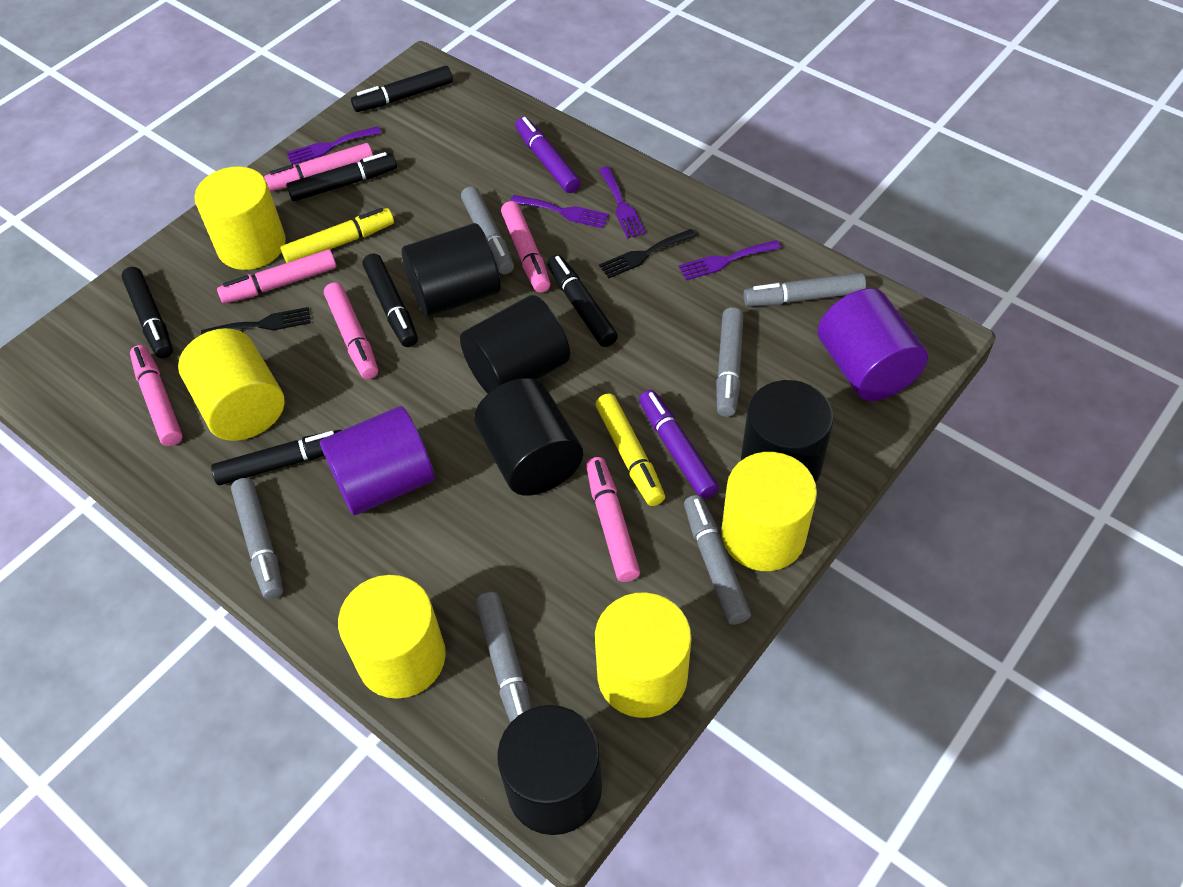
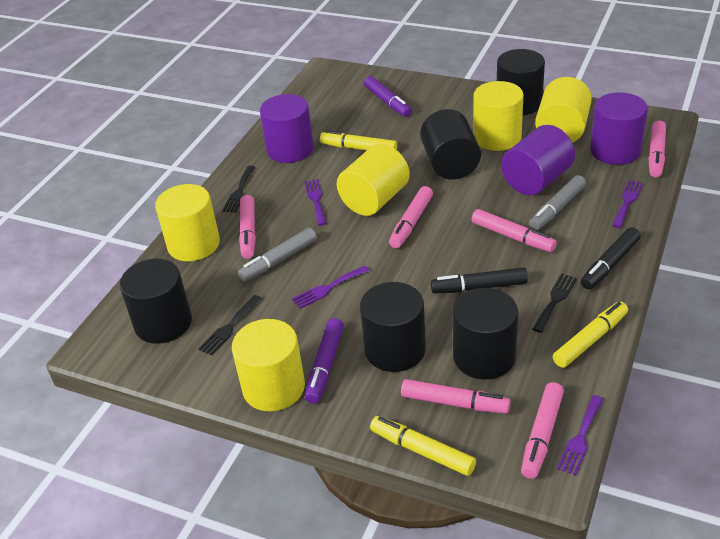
black fork: [201,307,311,335] [599,229,697,278] = 2 -> [198,295,262,356] [222,166,255,213] [533,274,577,333] = 3
black marker: [121,267,173,358] [211,430,342,485] [286,152,397,201] [351,66,453,112] [363,253,418,347] [547,255,618,347] = 6 -> [431,267,528,294] [581,227,641,289] = 2
grey marker: [231,478,283,599] [461,186,514,274] [476,592,532,723] [684,495,751,625] [716,307,743,417] [743,272,866,306] = 6 -> [238,228,317,282] [529,175,586,230] = 2
purple cylinder: [320,406,434,515] [817,288,928,401] = 2 -> [260,94,314,163] [501,125,575,195] [590,92,648,165] = 3
yellow marker: [280,208,394,263] [595,393,665,506] = 2 -> [320,130,397,150] [370,416,476,476] [553,301,628,368] = 3

